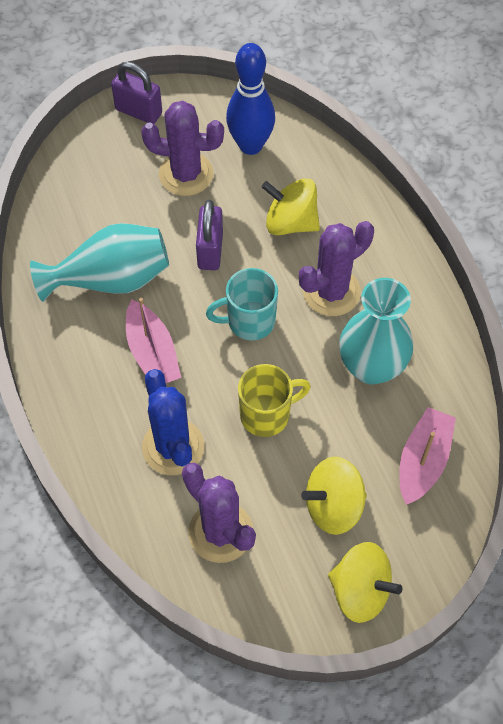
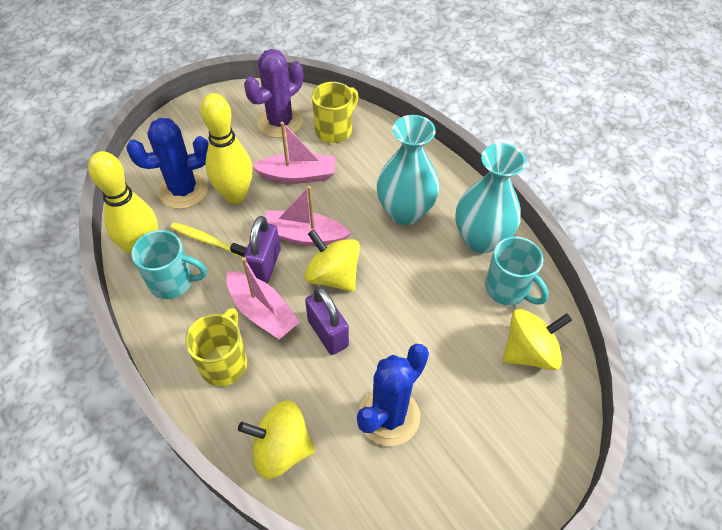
blue bowling pin: [226,43,275,155] = 1 -> none = 0
blue cactus: [142,369,204,475] = 1 -> [126,118,209,209] [357,344,429,446] = 2
pink boat: [126,298,181,383] [400,407,456,505] = 2 -> [226,257,300,339] [252,122,335,184] [265,186,351,246] = 3
purple cactus: [141,101,224,196] [182,463,256,563] [299,221,374,316] = 3 -> [244,49,303,138] = 1
turquoise mug: [206,268,278,340] = 1 -> [131,230,207,299] [485,236,549,305] = 2
yellow bowling pin: none = 0 -> [88,151,158,255] [200,93,253,204] = 2
yellow mug: [238,364,311,437] = 1 -> [185,308,247,386] [312,82,359,143] = 2
yellow toothbrush: none = 0 -> [170,222,247,258] = 1

